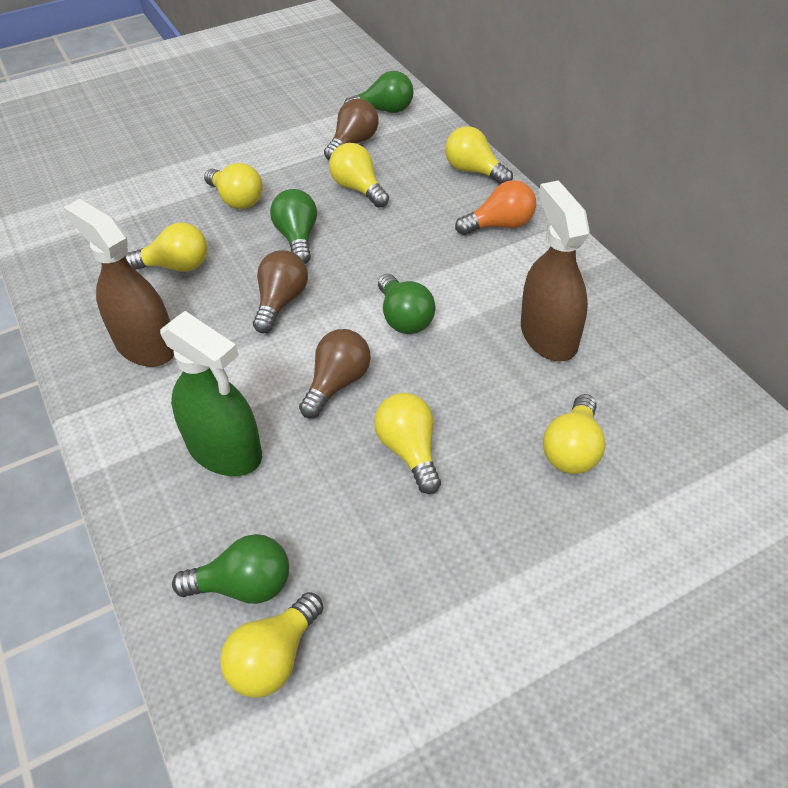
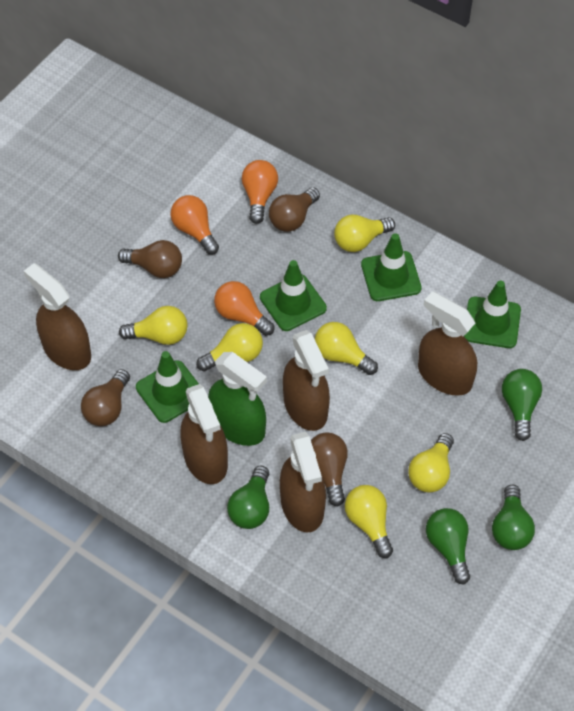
brown light bulb: [253,250,308,333] [299,329,371,418] [324,99,379,160] = 3 -> [81,369,130,426] [118,240,182,278] [269,187,320,232] [311,432,348,507] = 4
brown spray bottle: [63,199,174,367] [521,181,590,362] = 2 -> [24,263,91,370] [180,384,228,484] [280,432,326,532] [283,330,330,431] [418,291,477,396] = 5
green traffic cone: none = 0 -> [136,351,199,423] [260,260,327,331] [361,233,422,301] [464,281,521,348] = 4
orange light bulb: [455,180,536,235] = 1 -> [171,195,219,255] [214,281,274,336] [242,160,278,224] = 3
yellow light bulb: [125,222,207,272] [204,163,263,209] [220,592,323,698] [329,143,389,208] [374,393,441,494] [445,126,513,184] [543,394,606,474] = 7 -> [119,306,188,345] [196,323,263,372] [315,322,378,375] [334,215,395,252] [345,485,393,558] [408,433,454,493] = 6

